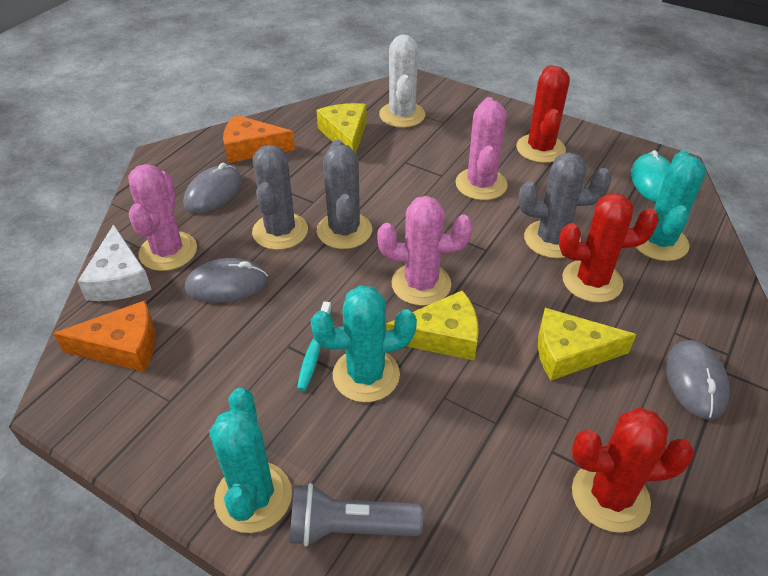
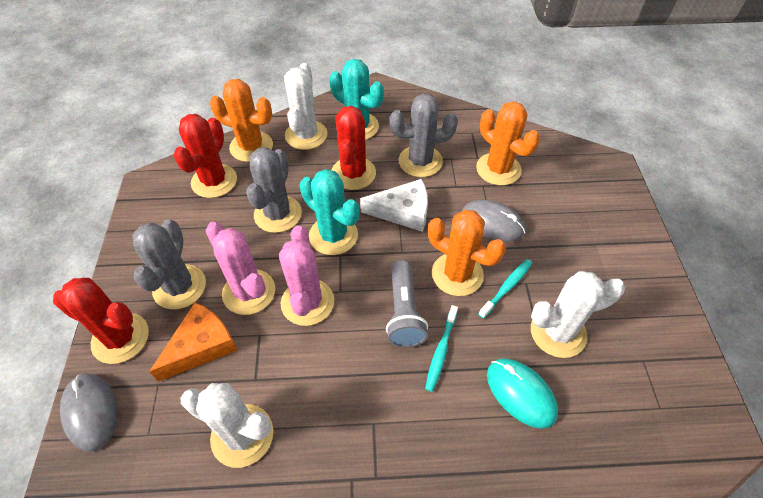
grey mouse: [183,163,242,213] [185,258,268,303] [666,340,730,420] = 3 -> [60,374,118,452] [462,200,525,242] = 2
orange cactus: none = 0 -> [210,79,273,162] [428,210,506,296] [476,101,540,185] = 3
orange cheese: [53,300,155,372] [223,115,295,163] = 2 -> [149,303,237,382] = 1
pink cactus: [128,164,197,271] [377,196,472,306] [455,97,508,200] = 3 -> [206,222,275,315] [279,225,334,326] = 2
turquoise cactus: [209,388,292,533] [311,285,417,402] [635,150,706,261] = 3 -> [299,169,360,255] [329,59,384,140] = 2
turquoise toothbrush: [297,301,332,391] = 1 -> [425,305,458,392] [478,259,532,319] = 2
white cactus: [379,34,425,128] = 1 -> [181,383,273,468] [284,63,327,150] [531,271,625,358] = 3
yellow cheese: [317,103,367,153] [386,290,479,361] [538,308,636,380] = 3 -> none = 0

